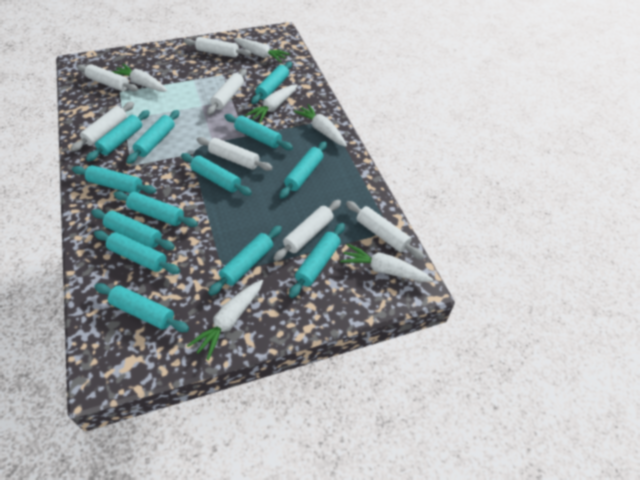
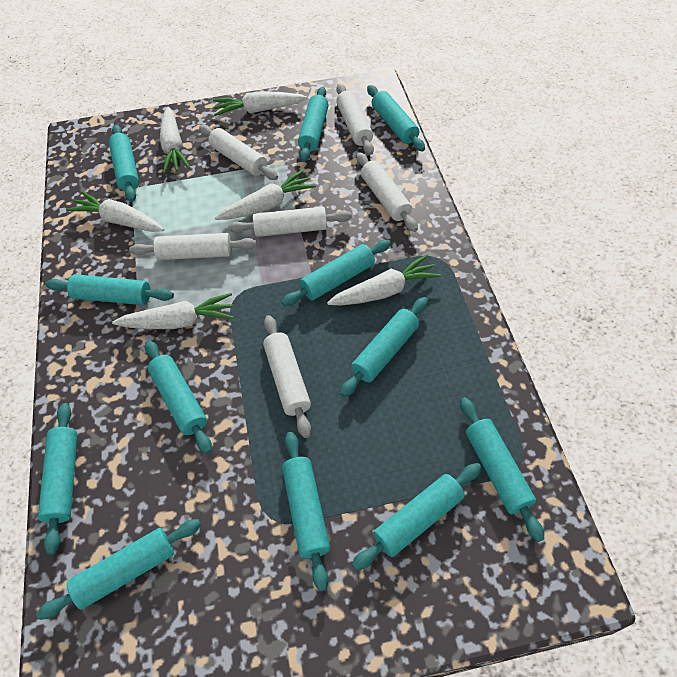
turquoise rolling pin: [72,165,156,194] [86,110,150,162] [91,209,175,250] [94,230,180,274] [94,283,189,332] [114,191,198,227] [126,110,180,164] [181,153,252,195] [208,225,282,296] [224,114,293,150] [251,62,292,104] [279,141,327,199] [289,223,345,298] = 13 -> [36,519,201,620] [38,403,77,555] [45,274,174,305] [109,125,139,202] [145,340,212,454] [281,240,391,306] [282,432,330,591] [298,87,329,162] [340,297,428,397] [352,463,482,571] [367,85,425,152] [460,397,544,542] = 12
white rolling pin: [71,102,134,152] [77,64,138,92] [184,37,251,58] [197,137,273,171] [207,69,247,115] [273,200,341,261] [346,201,424,259] = 7 -> [129,233,257,260] [199,125,278,180] [228,207,352,237] [263,315,311,438] [336,84,374,155] [356,152,418,232] = 6

